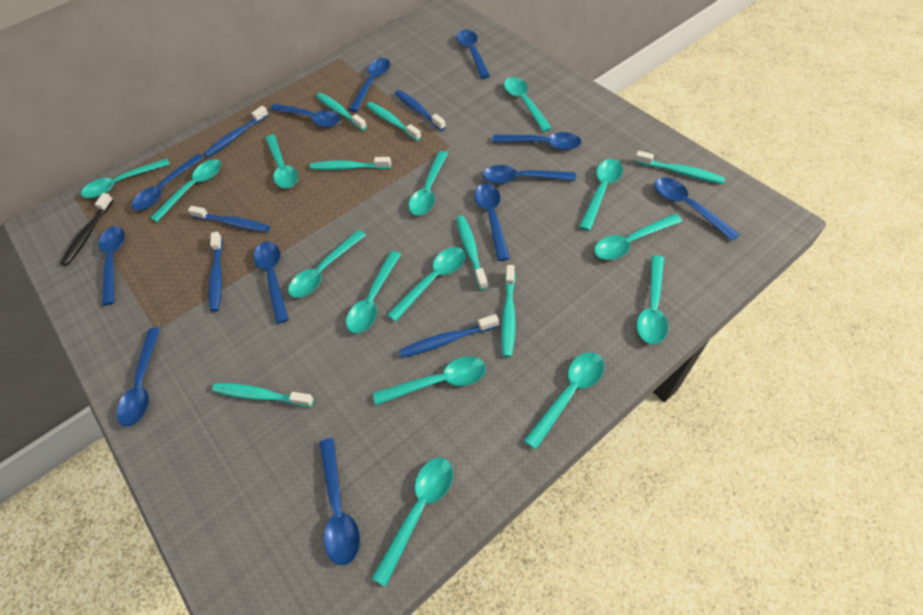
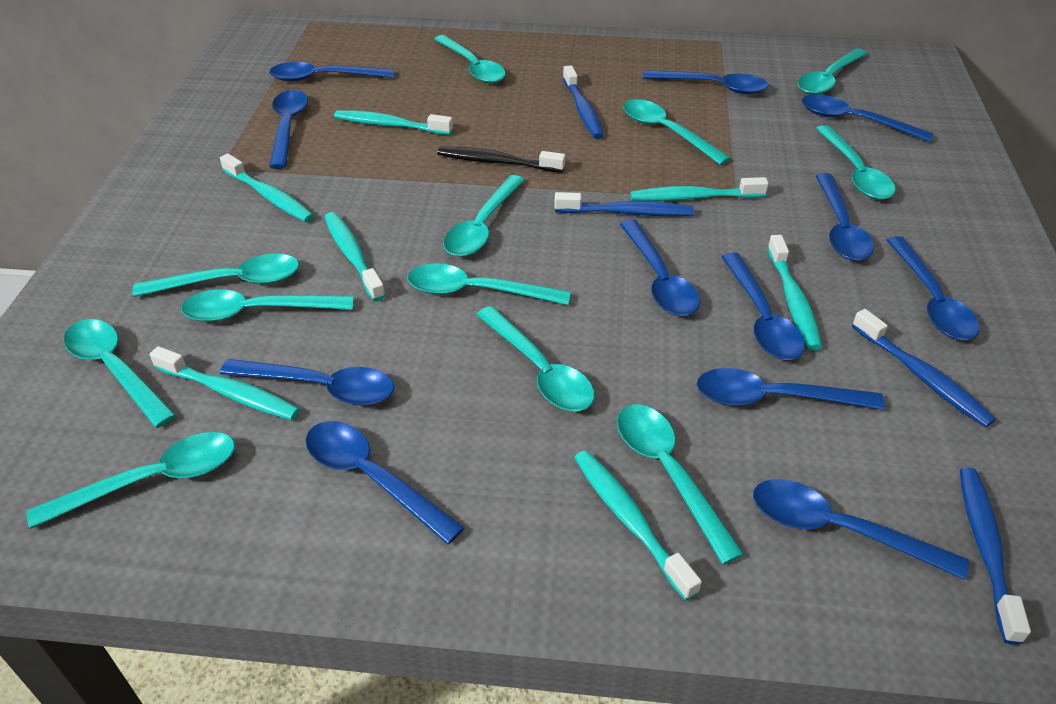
blue toothbrush: [188,206,270,232] [204,106,269,157] [209,232,223,312] [395,90,446,131] [399,314,499,358] = 5 -> [554,192,694,216] [563,65,604,139] [852,309,996,428] [960,468,1031,645] = 4
turquoise spoon: [81,158,170,198] [150,159,221,222] [265,134,298,189] [288,230,366,298] [346,251,401,333] [372,458,453,587] [373,357,486,405] [387,247,466,322] [409,151,448,215] [504,77,552,132] [524,352,604,449] [579,159,623,231] [594,214,682,260] [637,255,668,344] = 14 -> [26,432,235,529] [64,319,176,428] [132,254,299,297] [181,289,354,322] [407,263,571,305] [434,35,506,83] [443,175,525,257] [476,306,595,411] [617,404,744,565] [623,99,731,165] [798,48,868,95] [816,125,896,200] = 12

